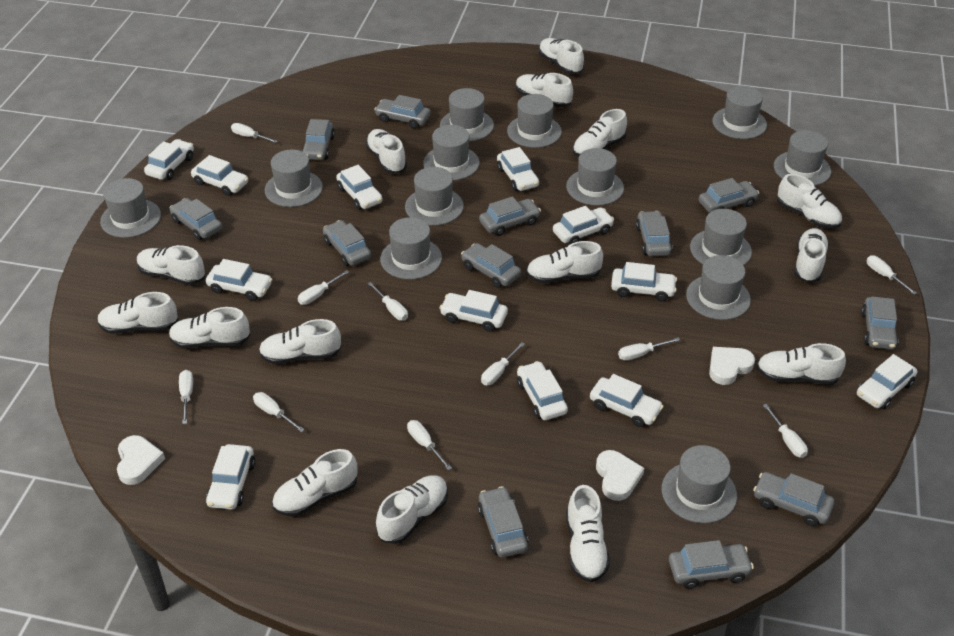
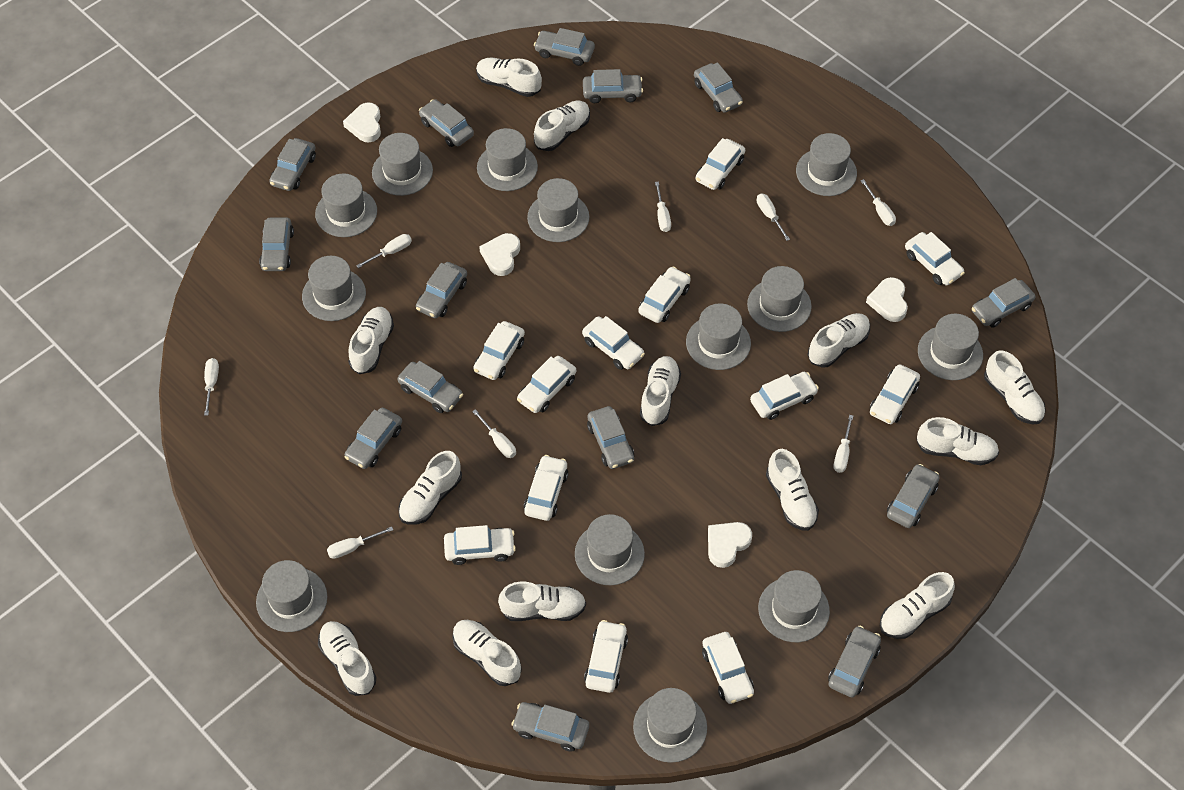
grey car: [170,198,222,240] [302,119,335,160] [323,220,371,266] [374,95,431,129] [461,243,521,288] [478,486,529,558] [479,196,541,236] [636,211,673,256] [669,540,754,589] [698,178,759,213] [753,472,834,526] [861,296,899,350] = 12 -> [259,218,294,271] [270,138,316,191] [344,407,402,469] [397,361,463,413] [416,262,467,318] [419,99,474,147] [511,702,589,751] [534,28,595,66] [583,69,643,103] [587,406,634,469] [694,63,743,113] [828,626,881,698] [887,464,940,528] [972,278,1035,328] = 14
white heart: [117,435,165,485] [596,450,644,501] [709,347,755,385] = 3 -> [343,102,381,142] [479,233,520,276] [708,522,752,568] [866,277,908,322] = 4
white screwdriver: [179,370,193,424] [231,123,278,143] [253,392,305,432] [298,270,349,305] [367,282,408,320] [407,420,452,470] [481,342,525,385] [618,337,680,361] [763,404,808,458] [867,255,917,295] = 10 -> [204,358,219,416] [327,526,393,559] [356,234,412,268] [472,409,516,458] [655,182,671,232] [757,194,790,241] [834,415,853,473] [860,179,896,226] = 8
white shoe: [97,292,178,334] [137,245,205,285] [169,307,250,348] [259,319,341,364] [272,449,357,516] [365,129,407,173] [376,475,448,544] [516,73,573,107] [526,241,603,284] [539,38,584,74] [566,485,610,582] [573,109,627,157] [756,343,846,385] [777,174,842,229] [794,228,829,283] = 15 -> [318,621,376,696] [348,307,394,374] [398,451,462,525] [452,620,522,686] [476,58,542,97] [498,581,586,621] [534,101,590,151] [640,356,681,426] [766,449,819,531] [807,313,870,368] [880,572,955,639] [916,417,999,465] [984,350,1046,425] = 13

